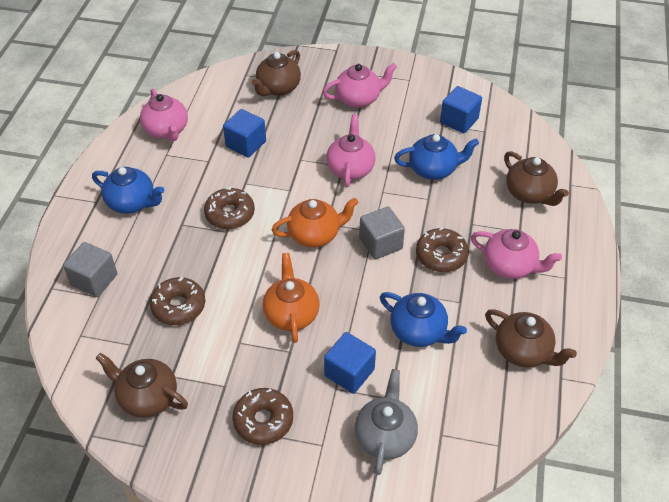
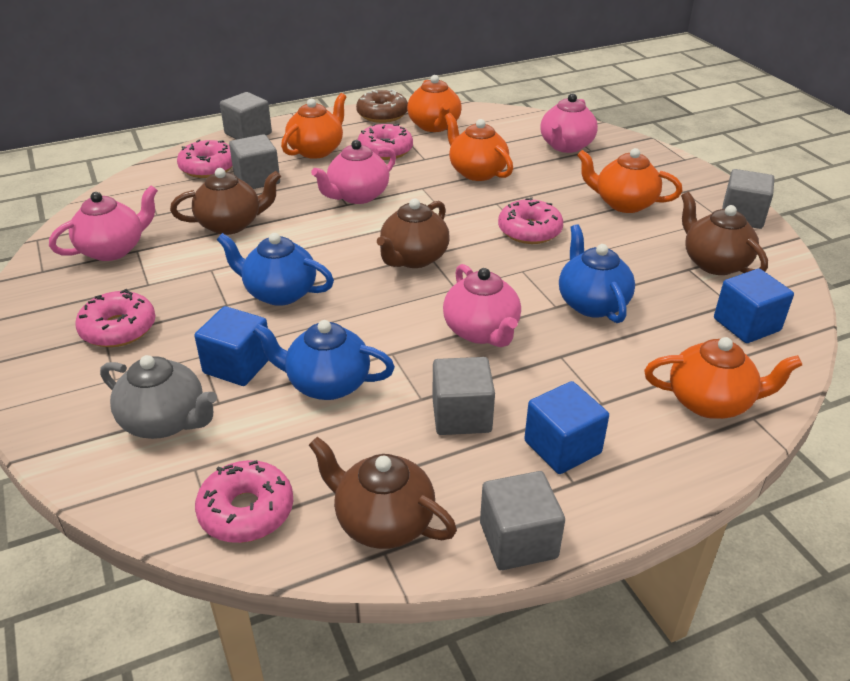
brown donut: [150,277,205,325] [204,187,255,229] [233,388,293,445] [416,227,469,272] = 4 -> [356,89,408,123] = 1
grey cube: [63,242,117,297] [359,206,405,259] = 2 -> [220,92,272,140] [229,134,280,189] [432,357,495,435] [480,471,565,570] [722,169,774,229] = 5
orange teapot: [263,253,319,343] [272,198,358,248] = 2 -> [281,93,346,159] [407,75,462,132] [445,113,513,181] [577,148,683,213] [644,337,802,419] = 5
pink donut: none = 0 -> [75,289,155,347] [177,139,233,178] [195,460,293,543] [358,124,413,160] [498,197,563,244] = 5

